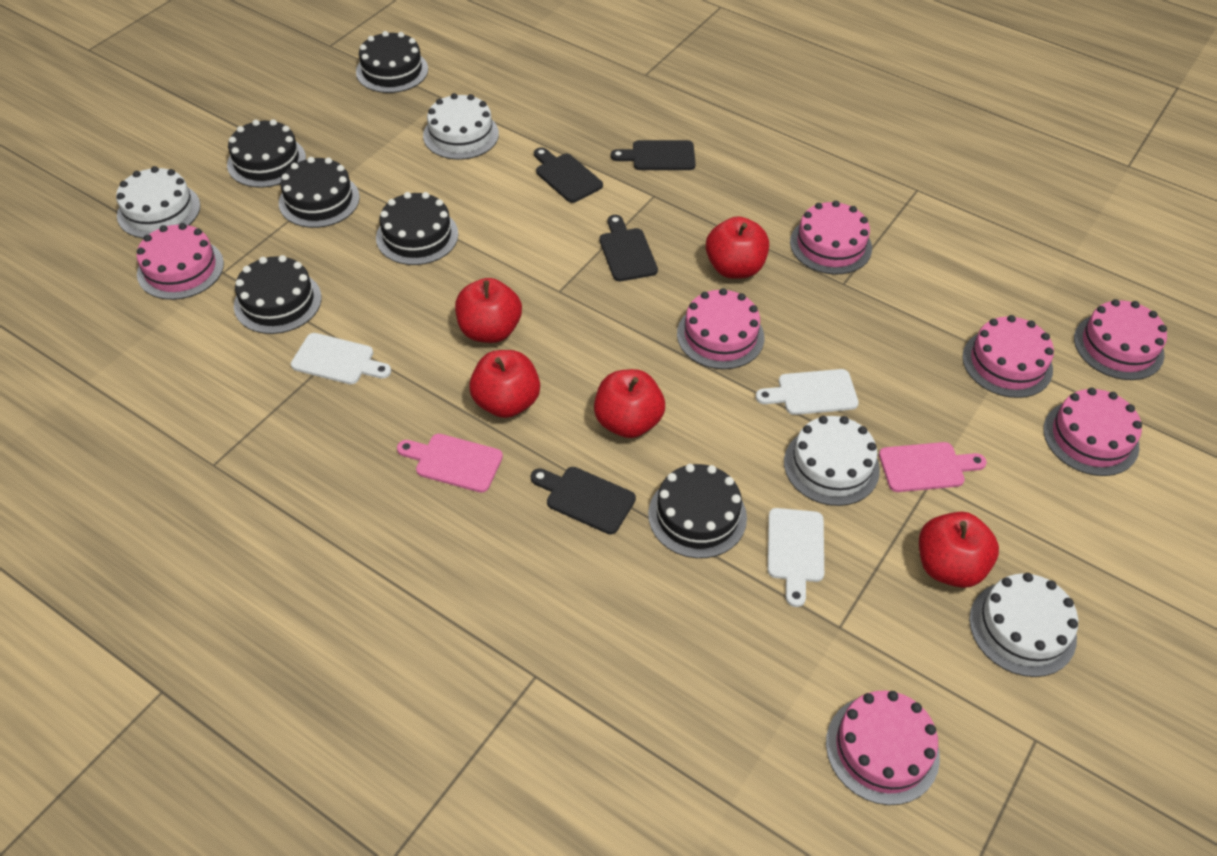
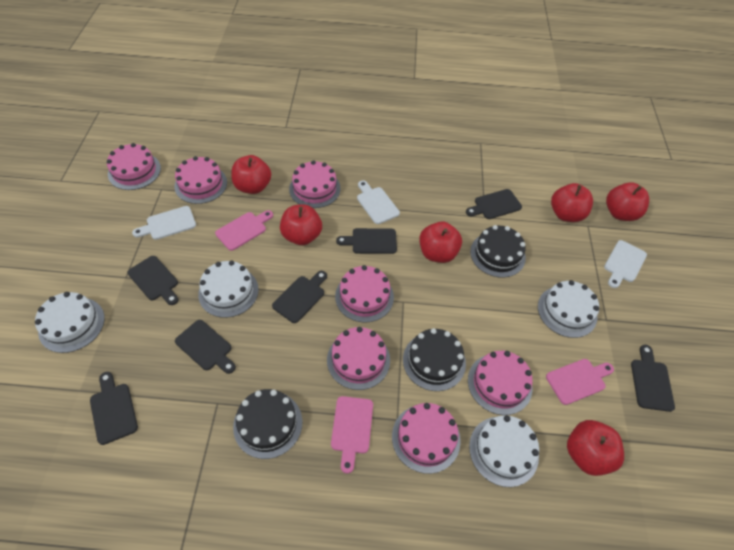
black cake: [227,119,306,188] [234,255,321,334] [279,157,360,228] [356,31,428,93] [376,192,458,265] [648,464,747,558] = 6 -> [233,389,302,459] [403,328,466,391] [470,225,526,278] = 3
black cutting board: [531,467,636,534] [534,147,603,203] [599,215,658,281] [611,140,696,170] = 4 -> [90,372,138,445] [128,256,179,305] [175,320,236,374] [272,271,327,323] [336,228,397,254] [466,189,522,219] [631,345,675,412] = 7
pink cutting board: [397,434,503,493] [879,442,987,492] = 2 -> [215,210,273,251] [331,396,373,473] [546,359,614,405] = 3
red apple: [455,278,522,343] [469,350,540,418] [594,369,665,438] [706,216,769,279] [919,512,999,588] = 5 -> [231,155,271,194] [280,204,322,245] [419,222,462,263] [551,183,593,222] [567,420,624,476] [606,182,649,221] = 6

